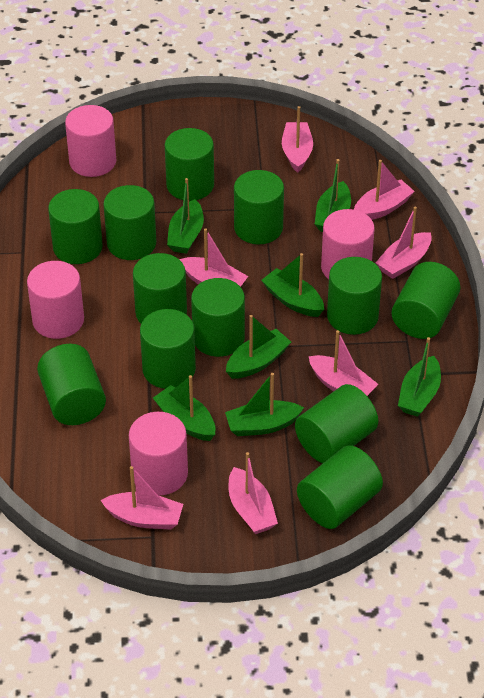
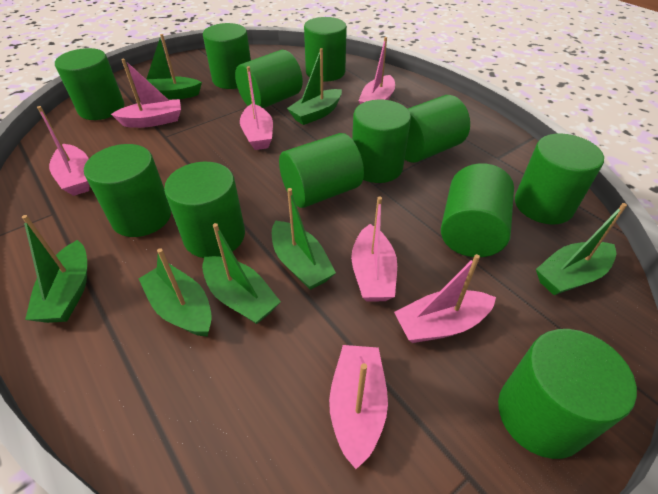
pink cylinder: [27,261,84,339] [65,105,116,177] [129,412,188,496] [321,209,375,279] = 4 -> none = 0

